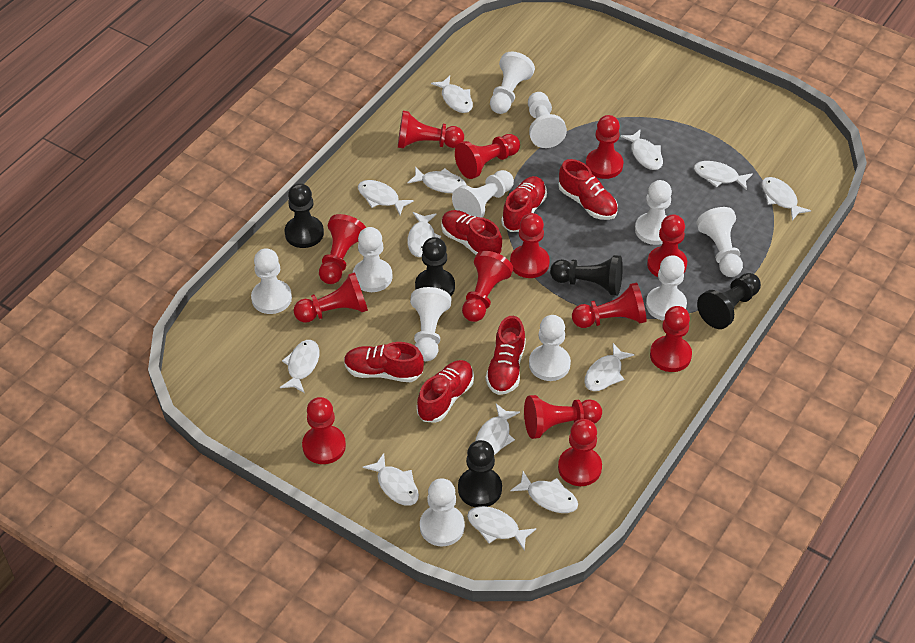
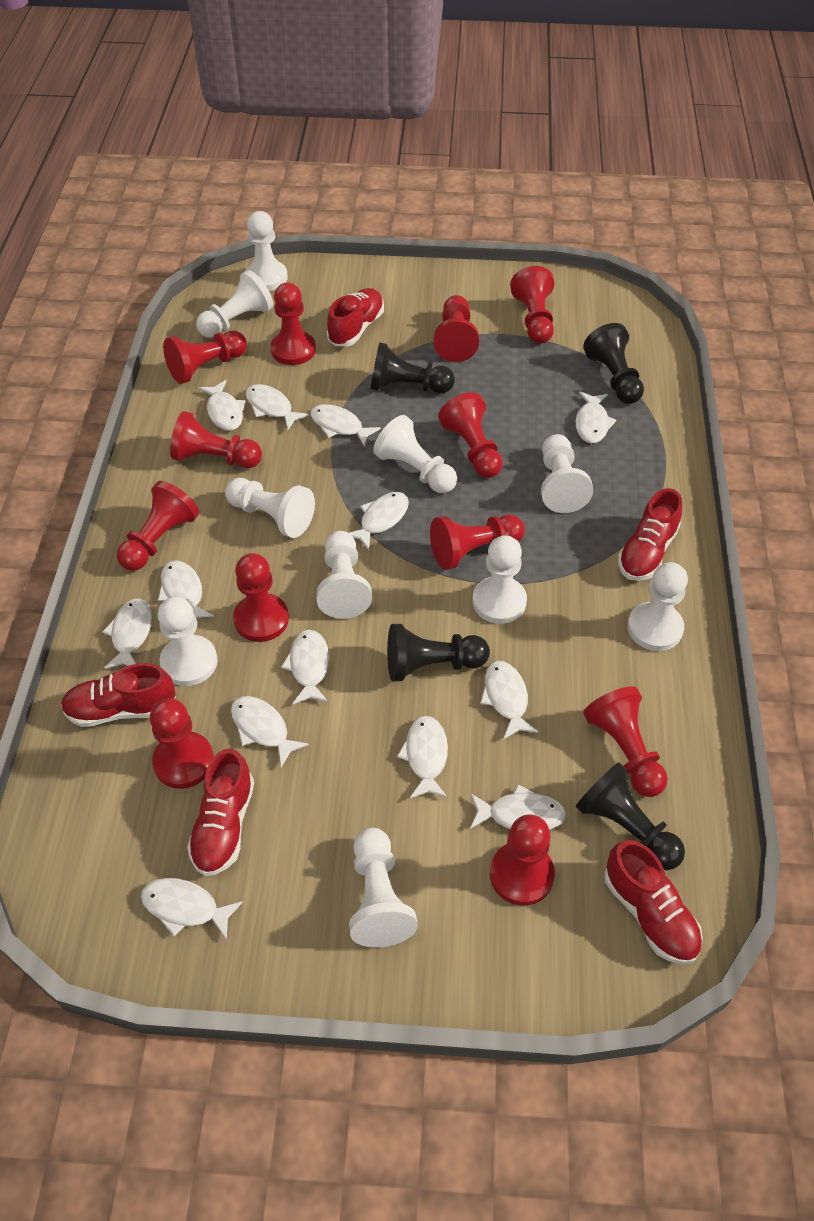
black pawn: [285,183,324,248] [415,237,455,296] [458,440,502,507] [550,255,623,296] [697,273,761,329] = 5 -> [370,342,455,394] [387,624,490,681] [576,762,685,870] [583,323,644,404] = 4
red pawn: [294,272,368,323] [302,397,346,464] [319,214,366,284] [398,111,464,149] [455,134,520,179] [462,251,513,322] [510,213,550,278] [524,395,602,439] [558,419,602,486] [572,282,647,328] [586,115,623,179] [647,214,687,277] [650,306,692,372] = 13 -> [117,481,199,571] [150,698,214,789] [163,331,247,384] [170,411,262,468] [233,553,289,642] [270,283,316,365] [430,514,525,570] [433,295,479,362] [438,392,503,478] [490,814,555,906] [510,266,554,344] [583,686,668,797] = 12
red shoe: [344,342,424,382] [417,360,474,423] [441,210,502,255] [486,316,526,395] [501,176,547,232] [558,159,618,220] = 6 -> [61,663,176,727] [187,749,254,876] [327,288,384,346] [604,840,703,965] [618,488,682,581] = 5
white pawn: [251,248,292,314] [353,227,393,292] [410,287,451,361] [420,478,465,546] [452,170,514,218] [490,52,535,114] [528,92,567,148] [529,315,571,381] [635,180,672,245] [646,255,687,321] [696,207,743,277] = 11 -> [158,597,218,686] [196,270,274,338] [225,478,315,538] [245,211,288,291] [316,531,372,619] [349,828,418,948] [373,415,457,493] [472,535,527,624] [541,434,593,513] [627,562,688,651] = 10

